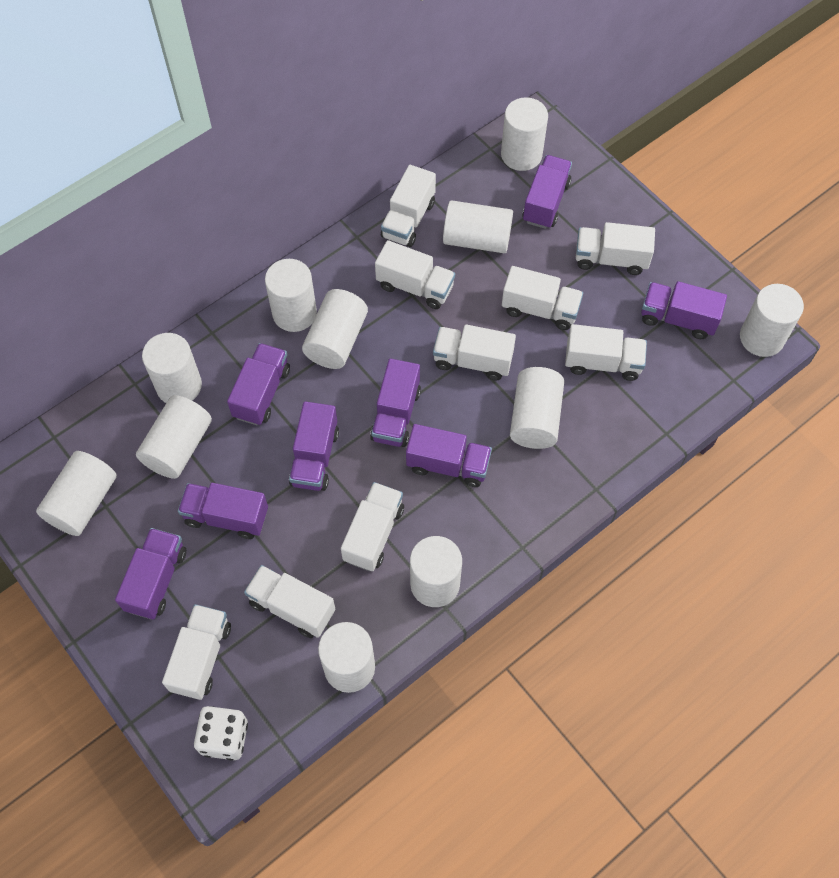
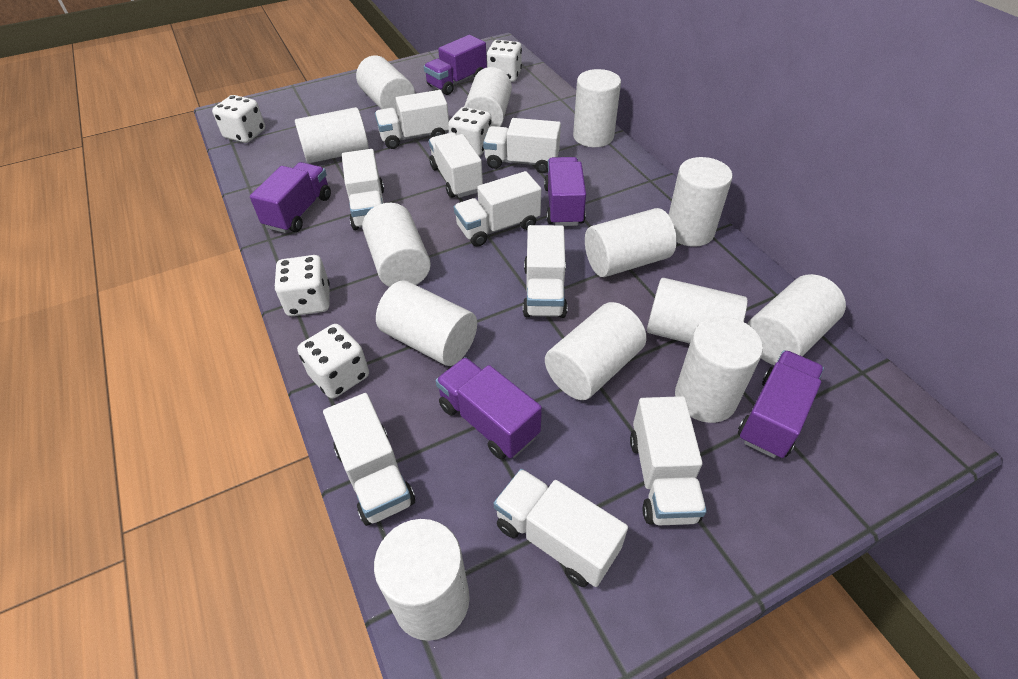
purple truck: [115,528,186,619] [178,483,268,539] [227,343,290,425] [289,401,339,491] [370,359,421,447] [406,424,492,487] [522,155,572,229] [641,281,727,339] = 8 -> [250,162,331,233] [424,35,487,95] [436,357,542,459] [544,157,586,226] [738,350,824,458] = 5
white cylinder: [36,451,117,536] [136,395,212,479] [142,333,202,403] [265,259,317,332] [302,289,368,369] [318,622,375,693] [410,536,462,607] [443,200,513,253] [501,98,548,171] [510,367,564,449] [740,284,804,357] = 11 -> [295,107,369,163] [356,55,415,115] [362,203,431,287] [374,519,470,641] [376,281,477,366] [464,67,512,127] [545,302,647,400] [573,69,621,147] [585,208,677,277] [647,278,748,344] [669,157,733,247] [675,316,763,423] [747,274,846,365] = 13
white dice: [194,706,248,760] = 1 -> [212,95,265,143] [275,255,330,316] [297,324,369,399] [448,107,492,156] [487,40,522,82] = 5

